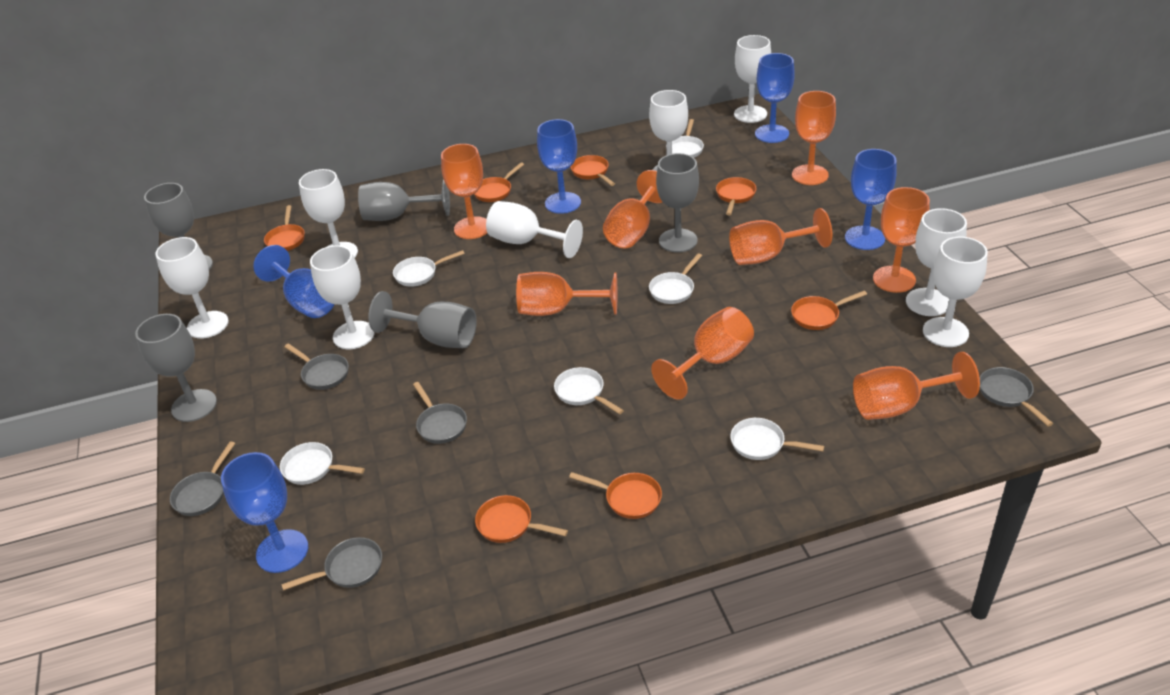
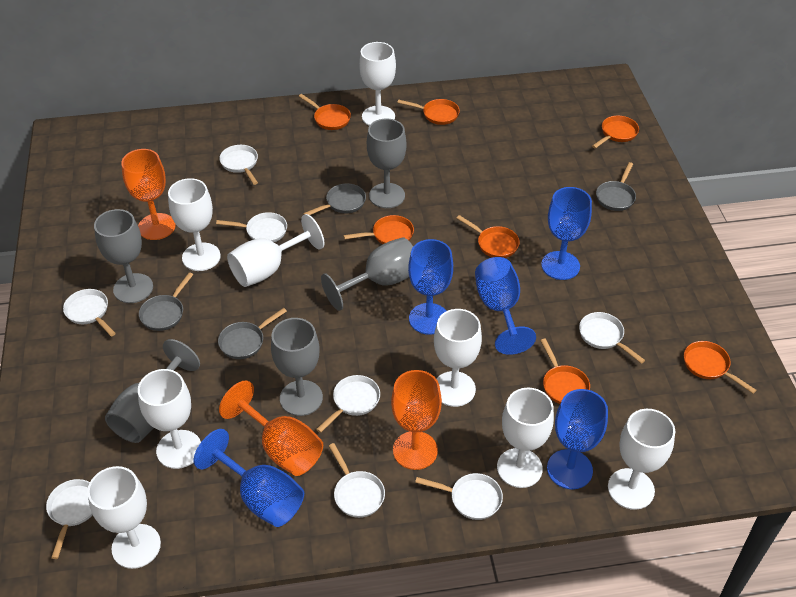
grey pan: [170,441,235,516] [281,537,382,591] [284,343,349,390] [413,382,467,444] [979,367,1053,427] = 5 -> [139,272,193,331] [218,308,287,359] [303,183,366,215] [596,162,636,211] = 4
orange goblet: [441,144,487,239] [516,272,617,316] [603,170,662,248] [651,307,754,400] [729,208,832,265] [792,91,836,185] [853,352,980,420] [873,187,930,293] = 8 -> [121,149,176,240] [219,380,323,476] [391,370,442,470] = 3
white pan: [280,442,365,485] [393,250,465,287] [554,367,624,414] [649,253,702,304] [672,119,704,158] [730,418,824,460] = 6 -> [46,479,93,559] [63,289,116,337] [216,212,287,242] [219,145,258,185] [316,375,380,433] [329,443,385,518] [415,473,503,520] [579,312,645,364] = 8

